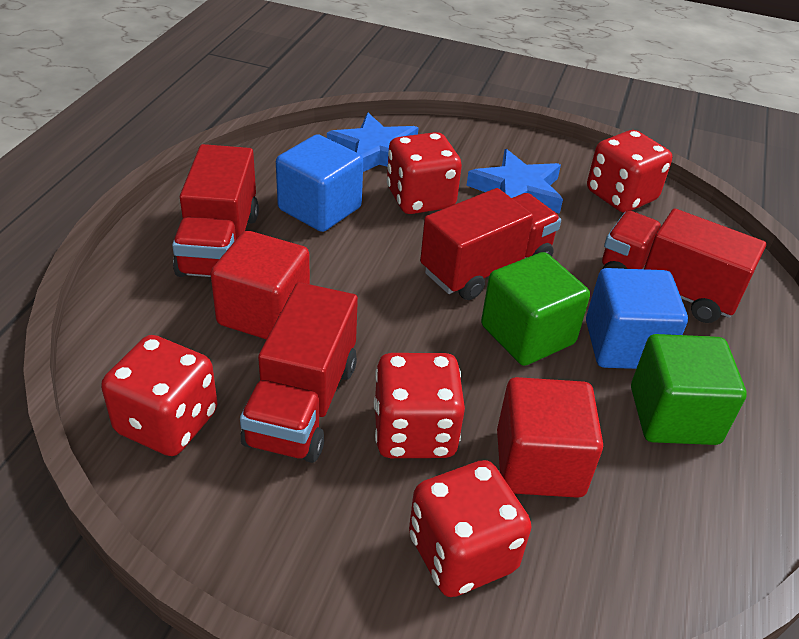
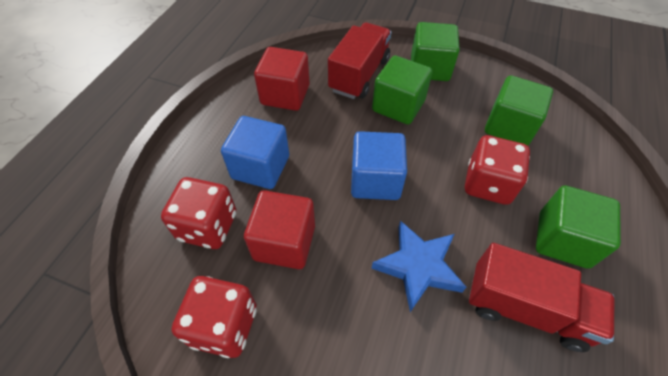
blue star: [327,113,418,172] [466,149,563,214] = 2 -> [371,221,466,312] = 1
green cube: [481,252,590,366] [631,334,747,445] = 2 -> [372,56,432,124] [411,22,460,81] [485,75,553,146] [536,186,621,269] = 4
red dice: [101,335,218,456] [374,353,465,458] [387,132,462,214] [409,460,531,597] [587,130,672,213] = 5 -> [161,177,236,249] [172,276,257,358] [465,135,530,205] = 3
red truck: [172,144,259,277] [240,282,358,463] [420,188,561,300] [602,208,766,323] = 4 -> [328,22,392,99] [469,243,614,352] = 2

